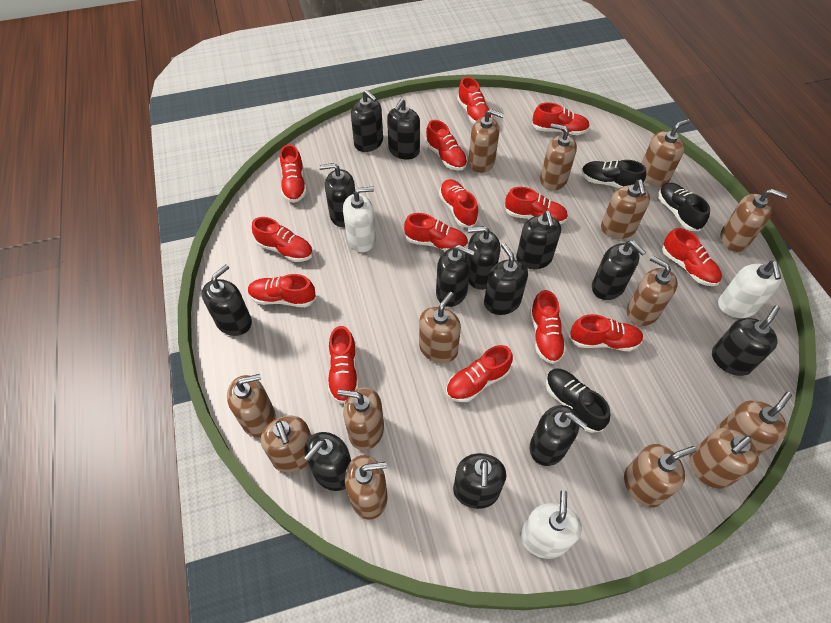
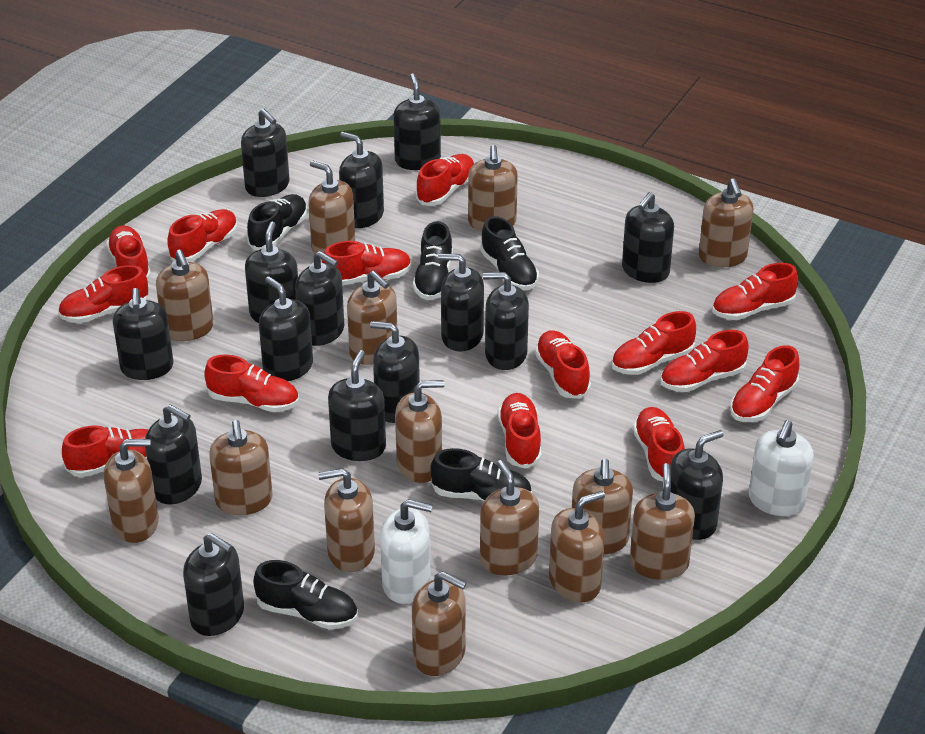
black shoe: [546,368,610,433] [581,160,646,188] [658,183,710,231] = 3 -> [247,194,308,250] [253,560,358,630] [413,221,453,300] [430,448,532,501] [480,216,539,290] = 5
black soap dispenser: [202,265,252,336] [304,432,351,491] [319,163,355,227] [351,90,383,152] [387,99,420,159] [436,245,475,307] [453,453,506,509] [468,226,500,290] [484,243,528,315] [516,211,561,269] [530,405,588,466] [592,240,646,300] [712,305,780,376] = 13 -> [113,288,174,380] [145,405,202,504] [183,533,244,636] [241,109,289,197] [245,221,298,323] [259,276,313,381] [295,251,344,346] [328,350,386,461] [339,132,384,228] [370,321,420,423] [393,73,441,170] [438,254,484,352] [483,272,529,370] [622,192,674,283] [670,430,724,540] = 15
white soap dispenser: [343,187,376,252] [520,490,582,559] [718,261,781,318] = 3 -> [380,499,433,604] [749,420,814,516] = 2

